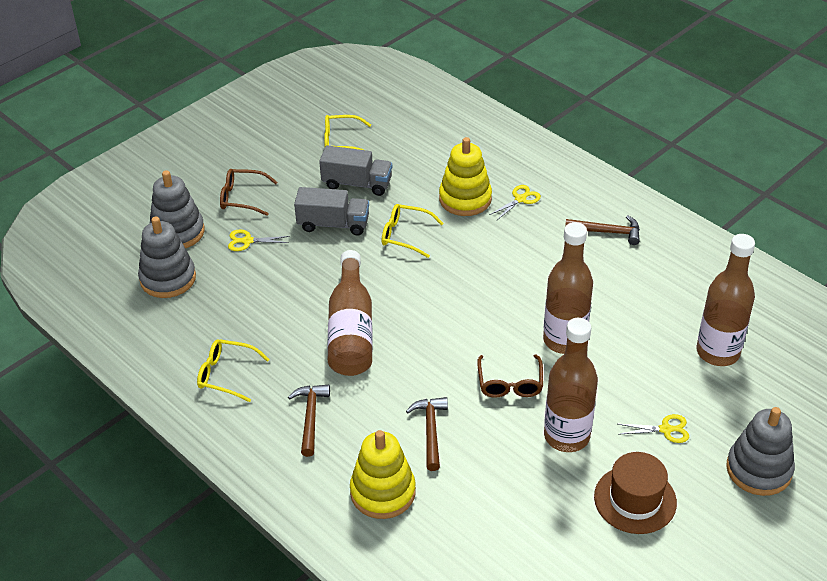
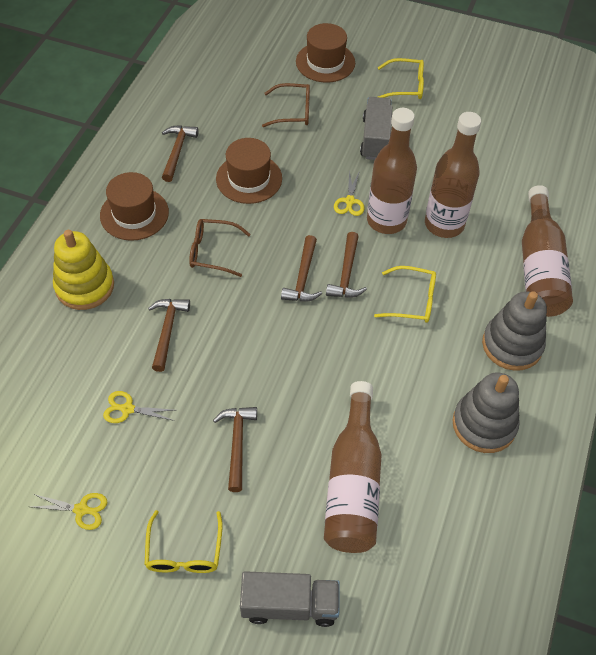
brown hammer: [288,385,330,457] [406,397,448,471] [565,215,640,245] = 3 -> [148,299,190,372] [162,125,199,182] [213,407,257,492] [281,235,322,302] [326,232,367,298] = 5
brown hat: [594,452,677,534] = 1 -> [100,172,169,241] [216,138,282,204] [296,23,355,83] = 3
grey stacking toy: [138,216,196,298] [149,170,205,248] [726,407,795,496] = 3 -> [452,373,520,453] [482,291,547,371] = 2
yellow stacking toy: [350,430,416,519] [439,137,492,216] = 2 -> [53,230,114,310] = 1

